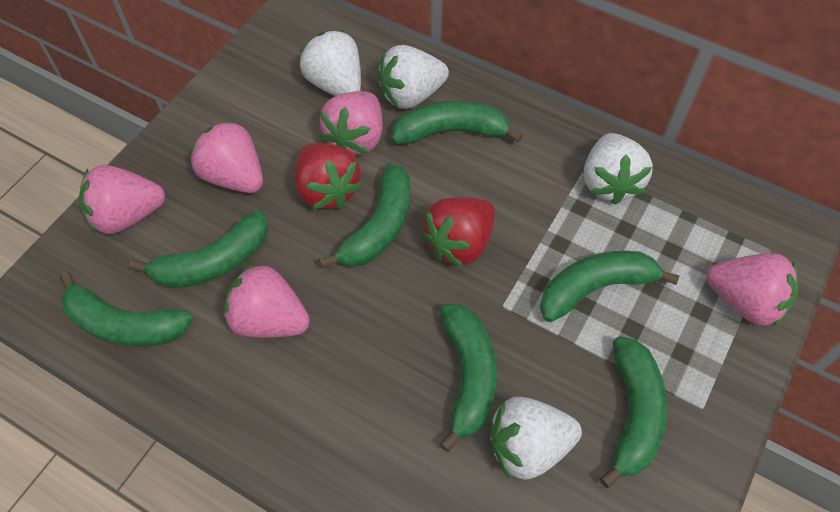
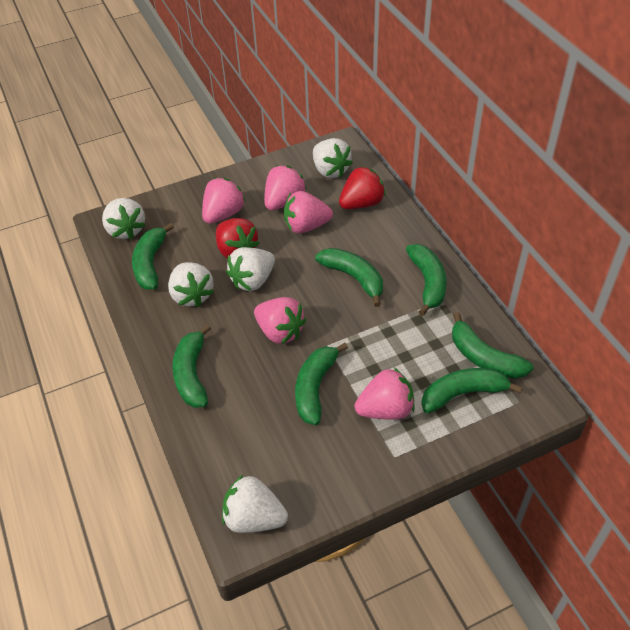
white strawberry: [300,30,361,96] [377,45,449,109] [490,396,582,480] [584,133,653,205] = 4 -> [102,198,145,240] [168,262,214,307] [222,475,288,533] [226,247,275,291] [313,138,353,178] = 5

